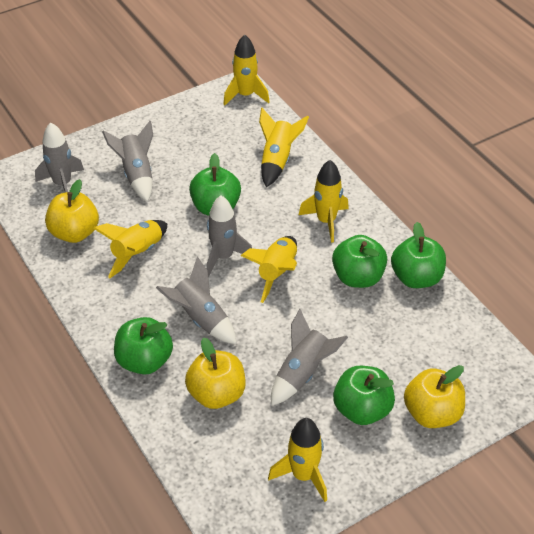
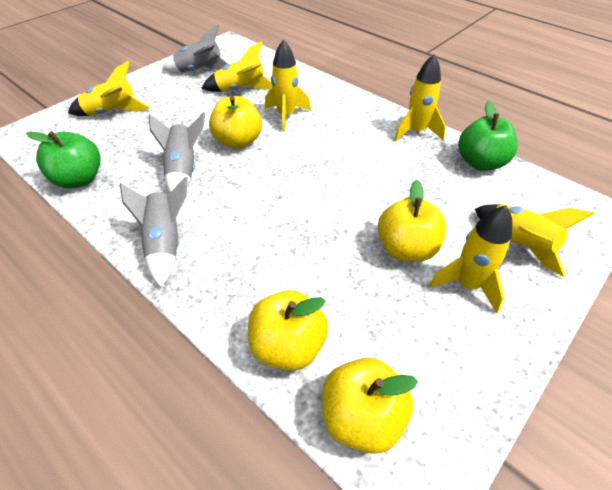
green apple: [114,317,173,375] [189,153,241,216] [332,235,387,288] [333,366,395,425] [391,222,446,288] = 5 -> [26,131,100,189] [458,101,517,171] = 2
grey rocket: [35,122,84,193] [102,121,153,202] [156,257,236,344] [207,196,252,277] [271,309,348,406] = 5 -> [120,176,188,287] [149,112,206,193] [162,25,228,73] = 3
yellow apple: [45,179,99,243] [185,337,246,409] [404,365,465,428] = 3 -> [209,96,262,149] [248,290,328,371] [322,358,418,454] [378,180,446,262] = 4

